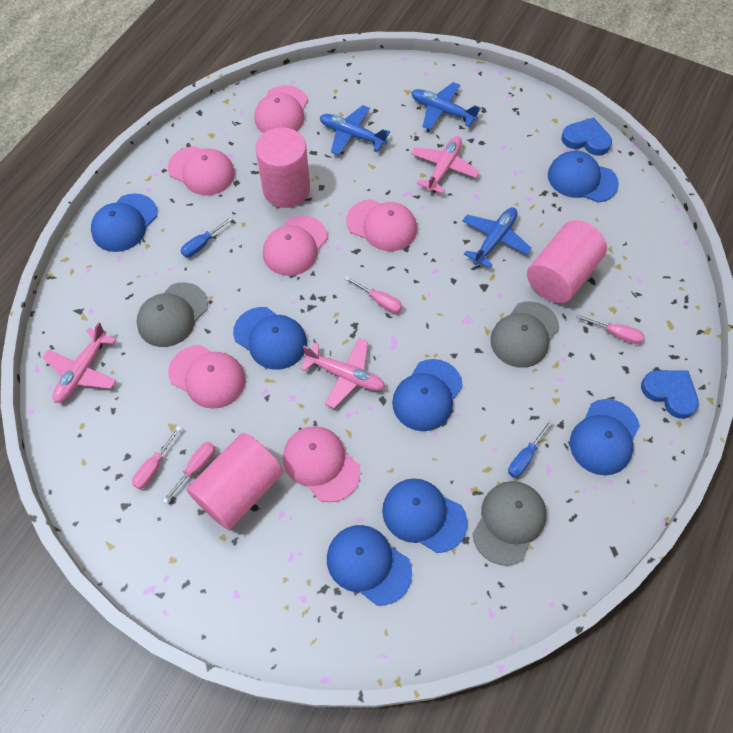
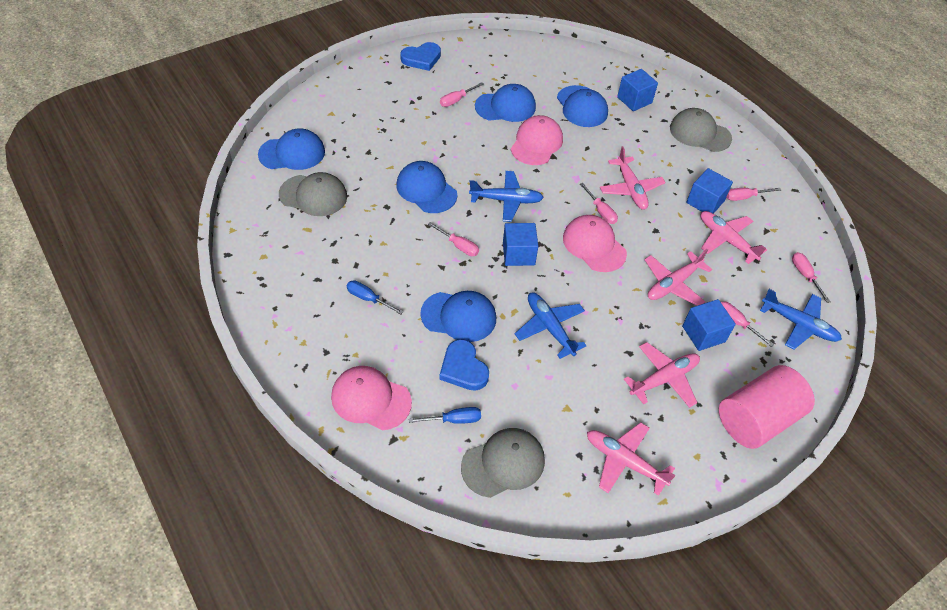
blue cap: [91,193,158,252] [233,307,307,370] [327,525,412,605] [382,479,468,553] [392,359,463,431] [548,151,619,203] [570,399,640,475] = 7 -> [258,128,325,170] [396,161,457,213] [420,291,496,342] [475,84,536,122] [557,85,608,127] = 5
blue cube: none = 0 -> [503,223,538,266] [617,69,658,111] [682,299,736,351] [686,168,733,214] = 4
pink cap: [168,146,235,195] [168,345,246,409] [254,85,308,133] [263,216,327,276] [283,426,360,502] [346,199,417,251] = 6 -> [331,366,412,430] [511,115,563,165] [563,215,627,272] = 3
pink cylinder: [187,433,283,530] [255,127,310,208] [527,220,607,303] = 3 -> [719,365,815,449] = 1
pink plane: [42,322,116,403] [300,338,385,408] [411,136,480,194] = 3 -> [587,422,676,496] [600,146,666,210] [624,342,700,408] [645,249,712,306] [700,211,767,264] = 5
pink screwdriver: [132,426,181,489] [162,442,215,504] [345,276,402,313] [576,314,644,344] = 4 -> [428,222,479,256] [440,82,483,107] [580,183,618,224] [721,301,774,347] [726,188,781,201] [792,252,831,303] = 6

